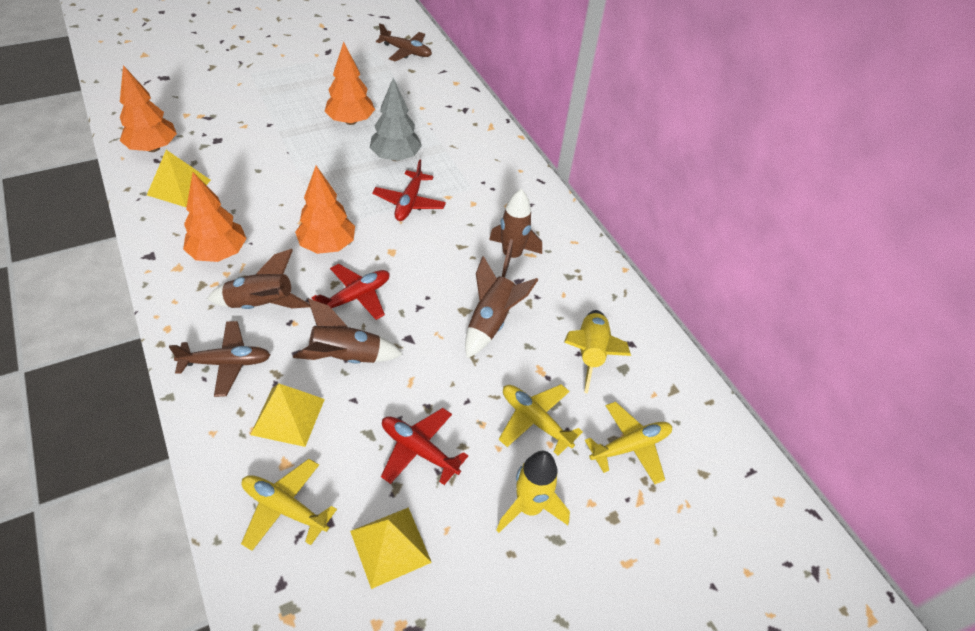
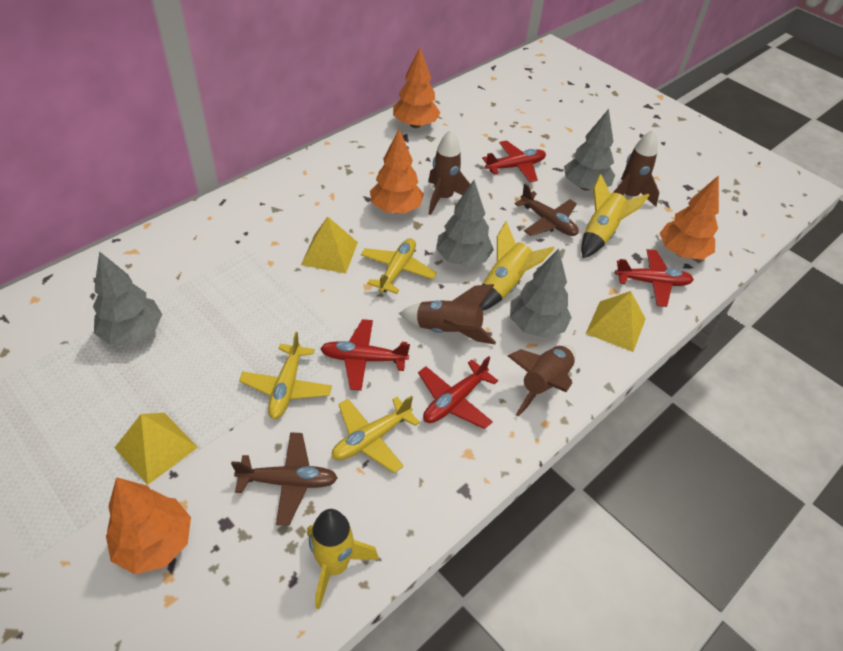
grey tree: [370,78,422,161] = 1 -> [93,251,162,345] [436,180,494,267] [510,248,572,338] [564,109,615,191] = 4
red plane: [311,264,390,320] [372,160,446,221] [381,408,468,485] = 3 -> [320,319,410,391] [418,356,498,429] [482,140,546,182] [615,249,694,307] = 4
yellow rocket: [497,451,570,533] [564,310,631,394] = 2 -> [307,509,379,609] [479,221,555,310] [581,174,650,258] = 3

